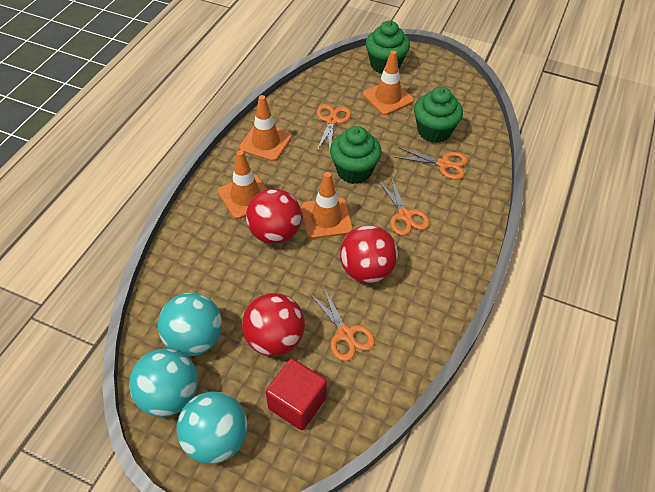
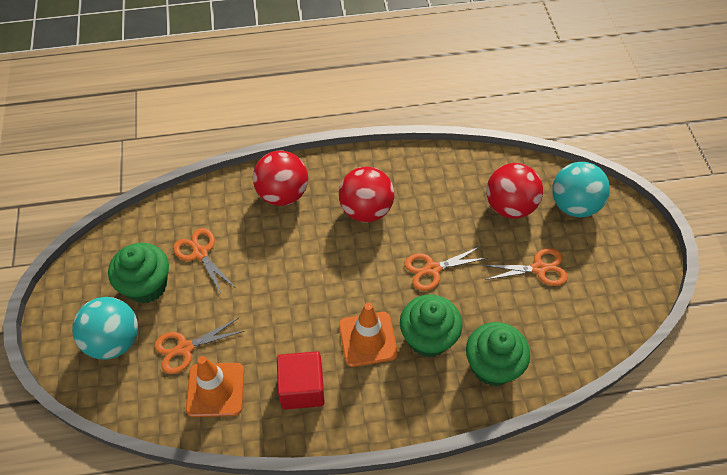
orange traffic cone: [218,150,267,219] [239,95,292,161] [301,172,353,239] [363,50,414,115] = 4 -> [186,356,244,417] [339,303,398,367] = 2
turquoise ball: [129,348,198,417] [158,293,222,356] [176,391,247,464] = 3 -> [72,297,138,360] [552,162,610,217] = 2

